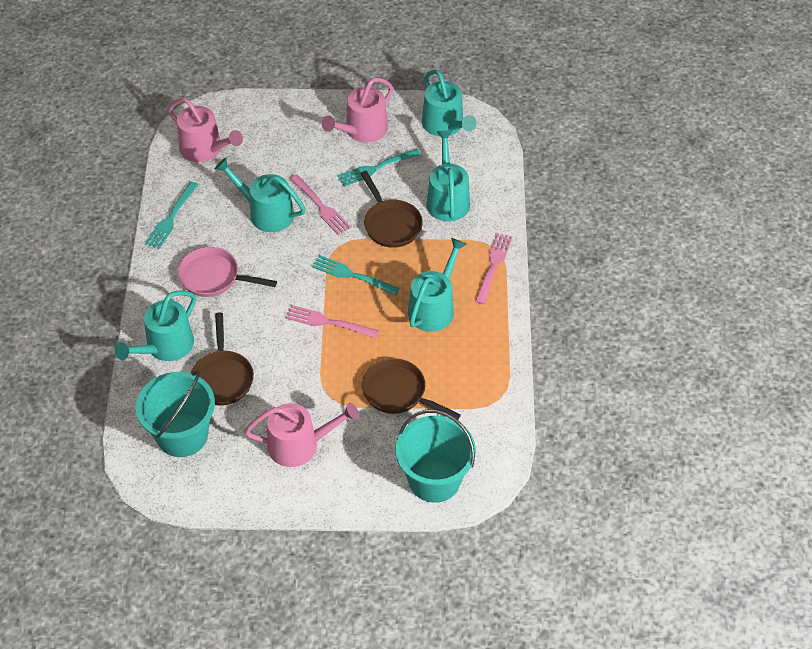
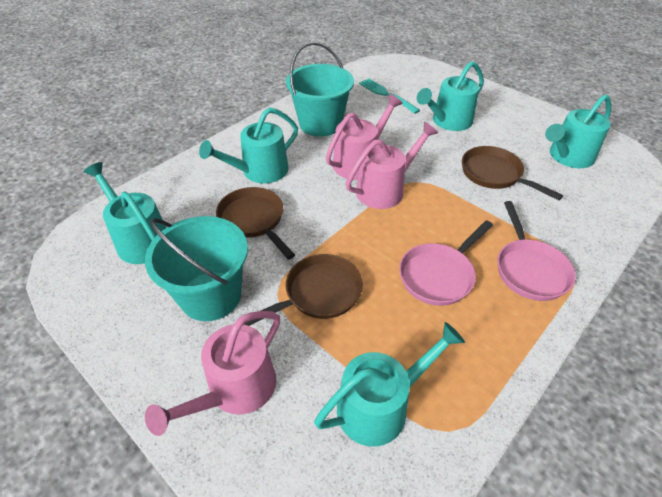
pink fork: [285,305,379,338] [290,174,351,235] [475,233,512,304] = 3 -> none = 0
pink pan: [178,247,277,297] = 1 -> [399,220,493,306] [497,201,576,301] = 2
turquoise fork: [145,181,199,249] [312,255,400,296] [338,149,421,187] = 3 -> [359,78,420,114] = 1

